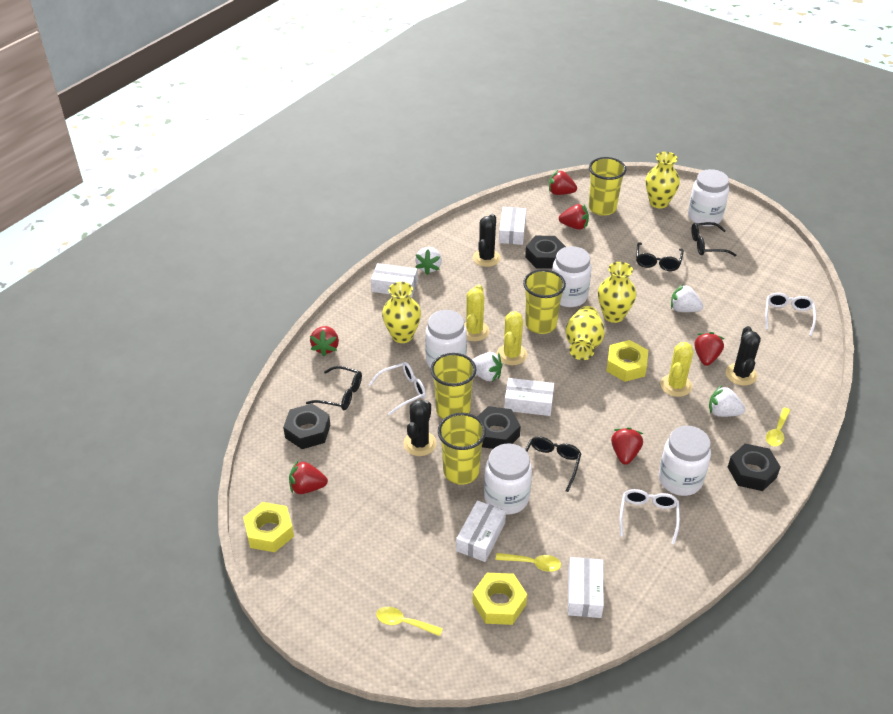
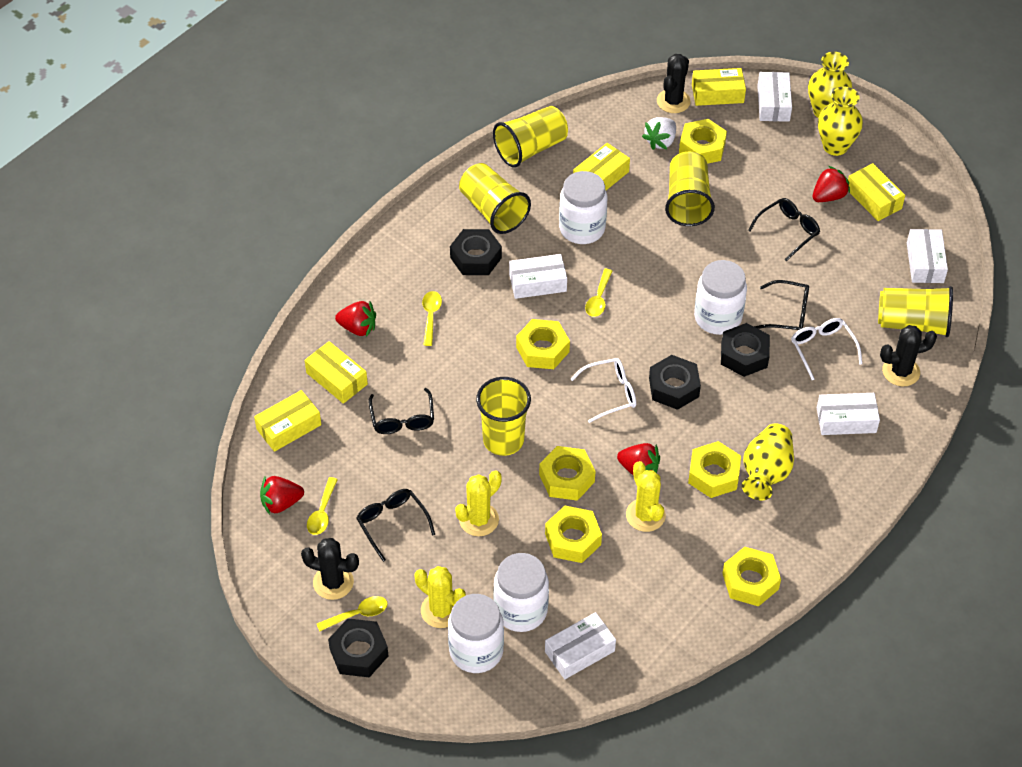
red strawberry: [289,460,328,494] [310,326,339,356] [549,170,577,195] [559,204,589,230] [611,427,643,465] [694,332,724,366] = 6 -> [260,476,304,515] [335,301,376,337] [617,443,660,476] [813,166,850,202] = 4
white glasses: [369,362,426,416] [619,489,680,544] [765,293,816,336] = 3 -> [571,358,636,423] [791,318,862,380] = 2
white jar: [425,310,467,369] [484,443,532,514] [552,246,592,307] [659,426,711,496] [688,169,729,226] = 5 -> [448,594,504,673] [494,553,549,632] [559,171,607,244] [694,260,747,335] = 4
white strawberry: [415,247,442,275] [472,352,502,382] [671,284,704,312] [709,385,745,417] = 4 -> [642,117,676,150] = 1
yellow box: none = 0 -> [254,390,321,452] [305,341,368,404] [573,143,630,190] [692,68,746,106] [848,163,905,221] = 5
yellow cup: [430,353,476,419] [438,413,486,485] [523,269,566,334] [589,157,626,216] = 4 -> [459,163,531,234] [476,377,531,456] [493,106,568,168] [665,152,715,226] [878,286,953,337] = 5
yellow nut: [243,502,294,552] [472,573,527,625] [606,340,648,382] = 3 -> [516,319,570,369] [539,446,596,501] [545,506,602,563] [679,119,727,164] [688,441,741,498] [722,547,781,606] = 6
yellow spoon: [376,607,443,636] [496,553,561,572] [766,407,791,447] = 3 -> [307,477,338,535] [317,596,387,632] [422,291,442,346] [585,269,612,317] = 4
yellow vase: [382,282,421,343] [565,306,605,360] [598,262,636,323] [646,152,680,208] = 4 -> [742,423,794,500] [808,52,852,118] [818,86,863,156] = 3

